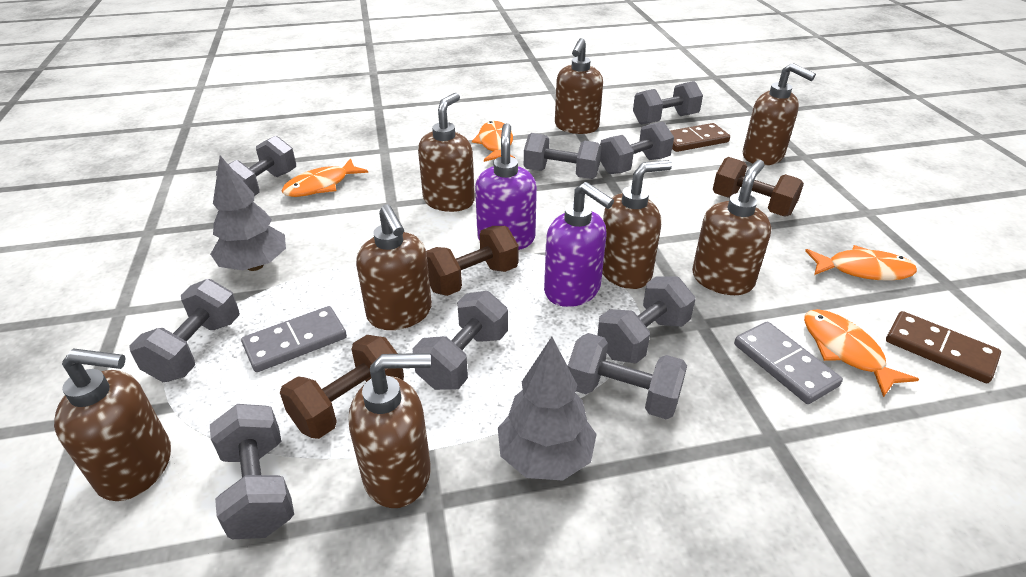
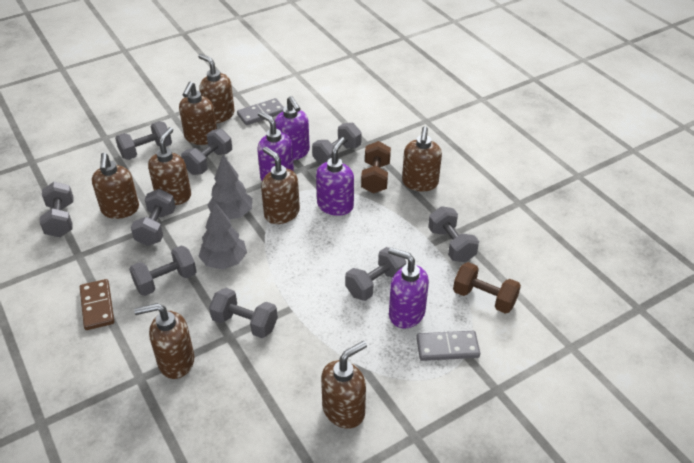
brown domino: [671,123,730,152] [886,311,1001,383] = 2 -> [80,279,114,330] = 1
brown dumbbell: [280,335,404,439] [426,226,519,296] [713,157,804,217] = 3 -> [361,141,391,193] [453,262,521,314] = 2
orange fish: [281,158,368,197] [472,121,516,162] [804,309,919,397] [805,245,917,281] = 4 -> none = 0
purple soap dispenser: [475,123,537,250] [544,182,614,307] = 2 -> [257,111,294,180] [275,96,310,160] [316,137,354,216] [388,247,429,329] = 4

